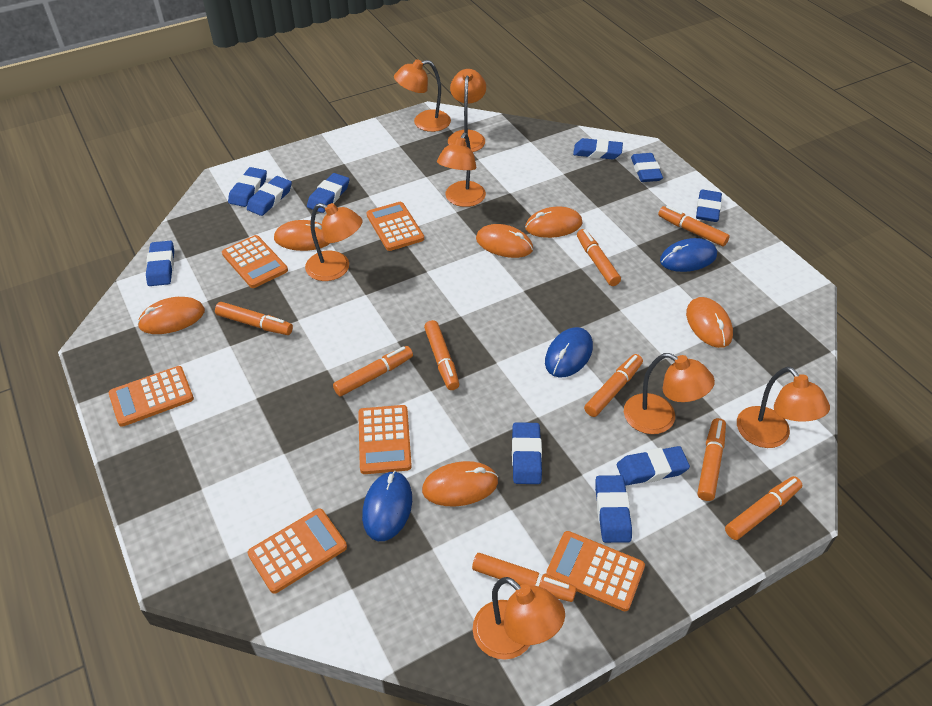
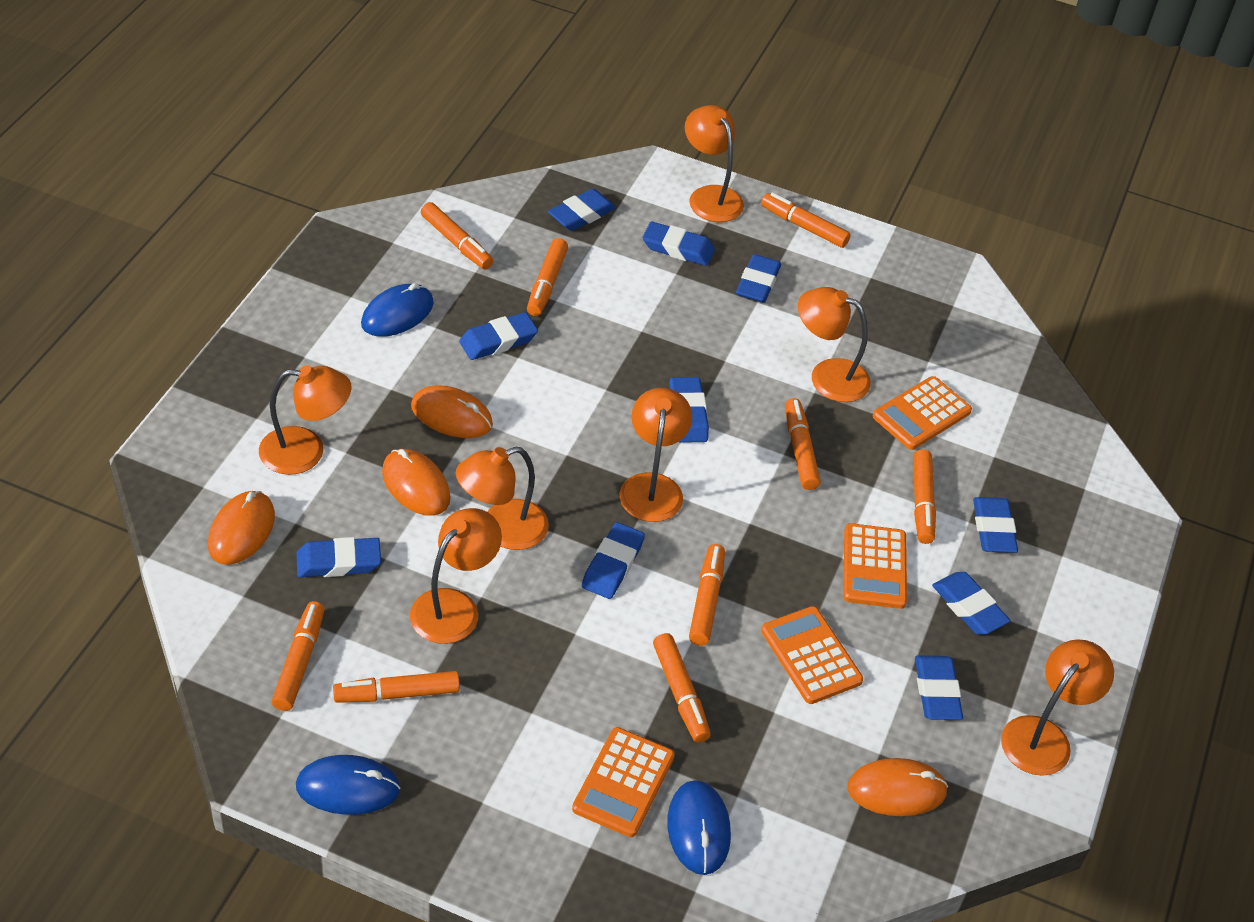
orange calculator: [109,366,194,427] [222,235,288,288] [248,509,347,594] [358,405,412,474] [367,202,424,251] [546,531,645,611] = 6 -> [572,727,675,837] [761,606,863,704] [843,523,907,609] [873,376,972,450] = 4
orange mouse: [137,297,205,334] [274,220,330,251] [422,461,498,507] [476,224,533,258] [525,207,582,238] [686,297,733,348] = 6 -> [208,491,275,565] [382,449,451,516] [411,385,493,438] [847,758,948,816] = 4

